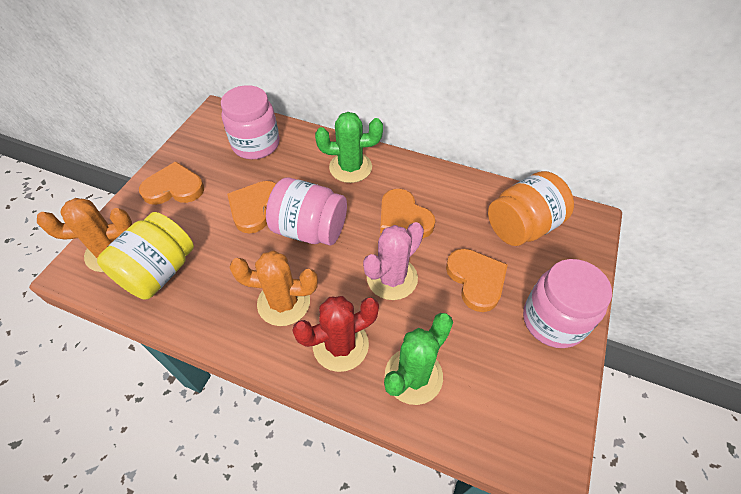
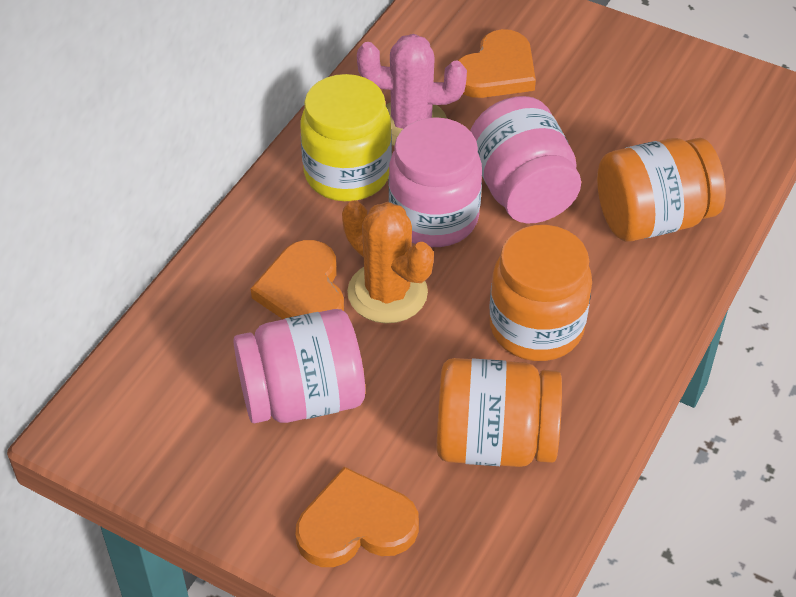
green cactus: [315,112,383,183] [384,313,453,405] = 2 -> none = 0
orange cactus: [37,198,132,272] [229,251,318,326] = 2 -> [342,200,434,323] = 1
orange heart: [139,161,204,205] [227,181,277,234] [380,189,435,238] [446,249,508,312] = 4 -> [251,240,344,319] [296,467,419,567] [457,29,536,98] = 3
orange jar: [488,171,574,246] = 1 -> [437,358,562,467] [489,225,592,361] [597,138,726,242] = 3
red cactus: [292,296,379,372] = 1 -> none = 0

